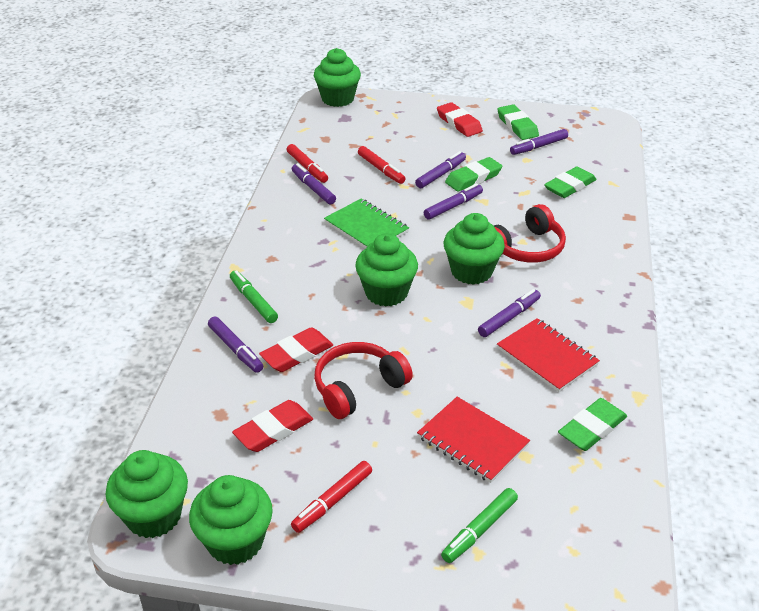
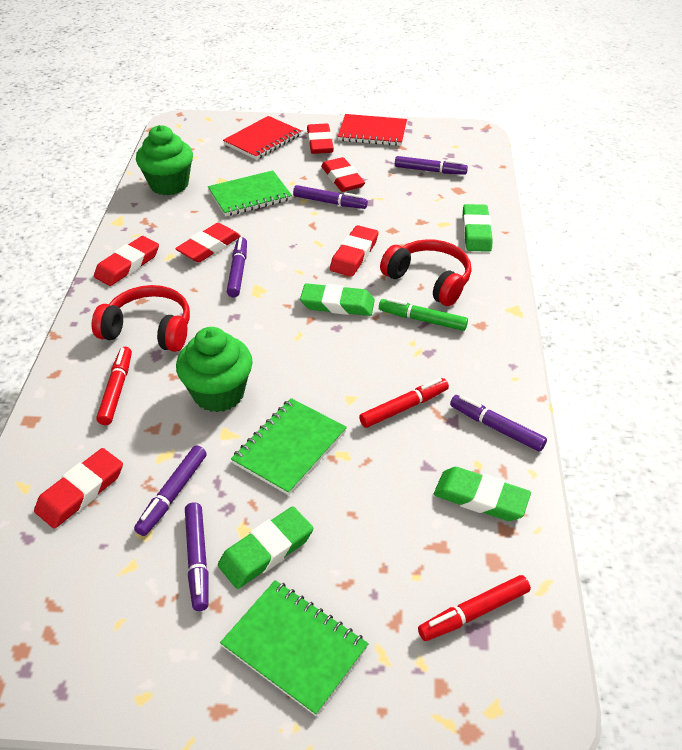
green cupcake: [106,450,188,538] [189,475,273,565] [314,48,361,107] [355,233,418,307] [444,213,505,285] = 5 -> [136,125,193,195] [176,327,253,412] = 2
green marker: [230,270,278,323] [441,488,518,563] = 2 -> [379,298,468,331] = 1
green notebook: [324,199,409,249] = 1 -> [208,170,292,217] [220,580,369,716] [231,398,347,495] = 3
red eraser: [232,400,313,452] [259,327,333,372] [437,102,483,137] = 3 -> [34,448,123,529] [94,236,159,286] [175,223,241,262] [307,123,334,154] [321,157,365,192] [330,225,378,277] = 6

